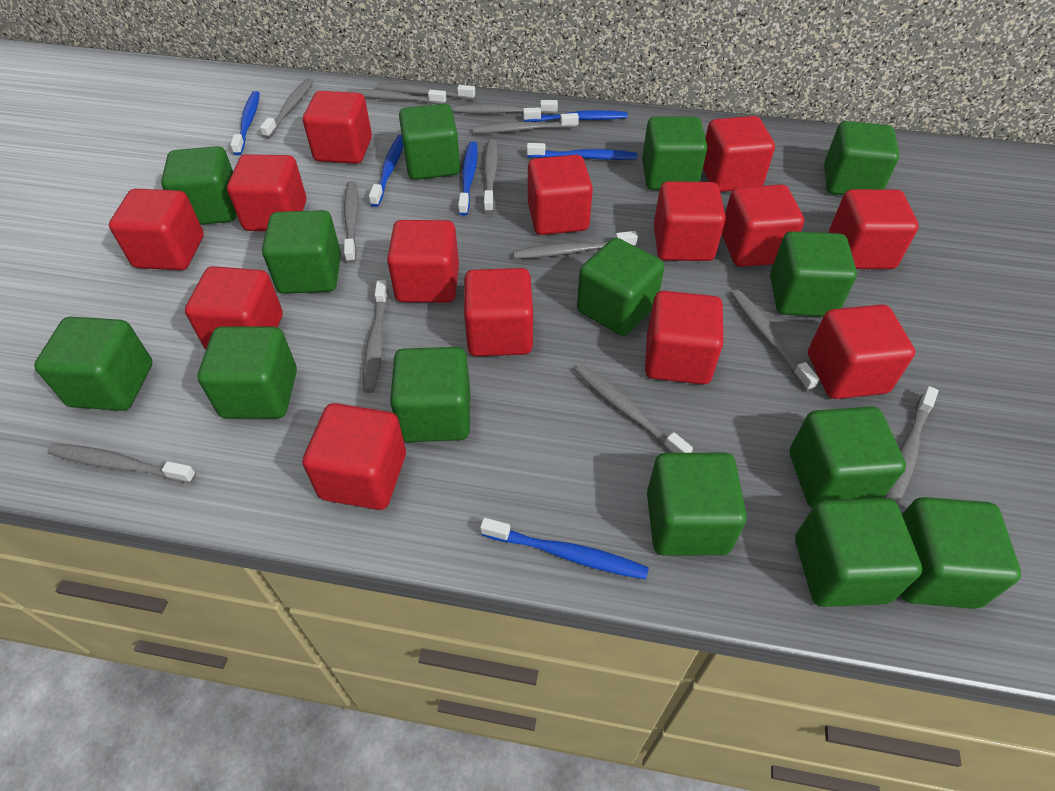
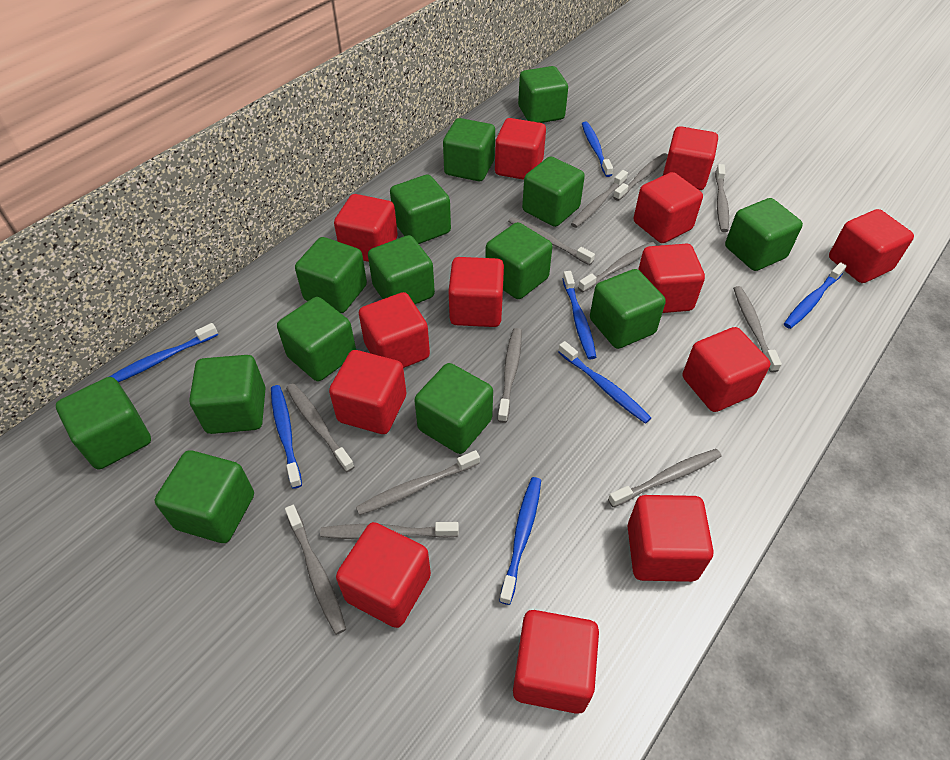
blue toothbrush: [230,91,260,155] [369,135,403,207] [458,141,478,216] [480,518,649,580] [523,107,628,122] [527,143,637,160] = 6 -> [109,323,218,382] [271,385,302,489] [499,477,541,605] [558,341,651,424] [563,271,596,360] [582,122,613,177] [784,262,847,329] = 7
grey toothbrush: [47,443,196,483] [260,78,314,138] [344,181,358,263] [347,89,447,104] [363,280,388,393] [377,84,475,100] [454,100,558,114] [473,113,579,134] [483,139,498,213] [513,231,638,259] [575,364,693,453] [731,289,819,391] [884,386,939,505] = 13 -> [285,505,346,635] [286,383,354,472] [320,522,459,539] [356,450,480,515] [497,328,522,423] [508,217,595,265] [571,170,628,228] [578,242,656,292] [608,449,721,507] [613,153,668,201] [715,164,729,232] [733,286,782,373] = 12
red cube: [109,189,204,270] [185,266,283,350] [227,154,306,231] [302,403,406,510] [303,91,372,164] [387,220,459,303] [464,268,533,356] [528,155,593,235] [645,291,723,384] [654,181,726,261] [703,116,775,192] [722,184,804,267] [808,305,915,399] [829,189,919,269] = 14 -> [329,350,406,434] [334,194,398,262] [336,522,431,628] [359,292,430,368] [448,257,504,327] [495,118,546,180] [513,610,599,714] [628,495,714,582] [634,172,703,243] [638,244,705,313] [663,126,718,190] [683,327,770,412] [829,209,914,283] = 13

